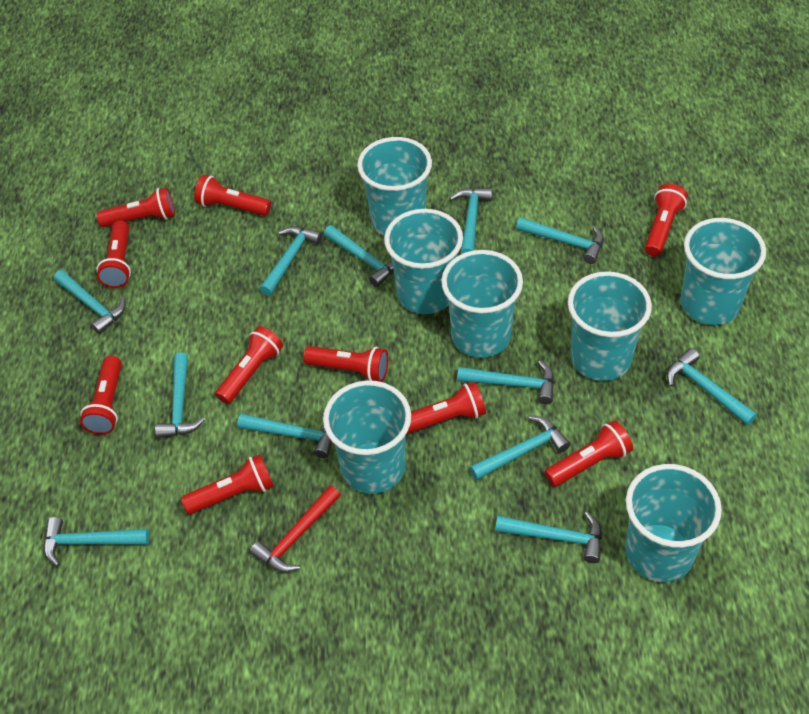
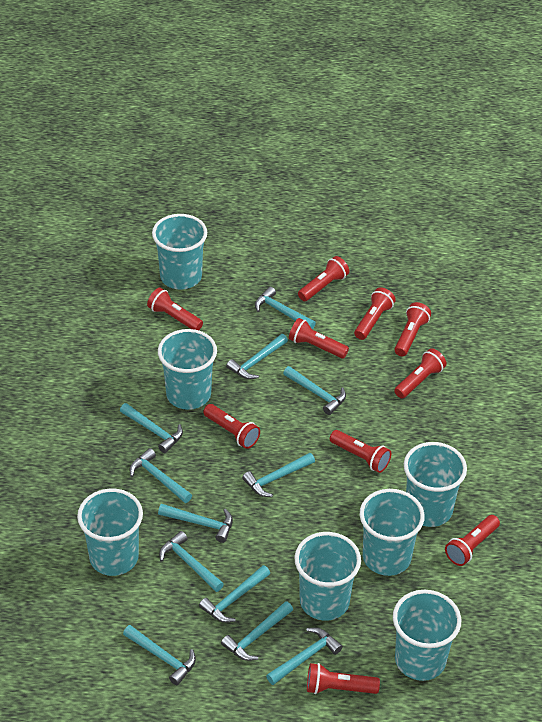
red hammer: [250,485,341,573] = 1 -> none = 0

